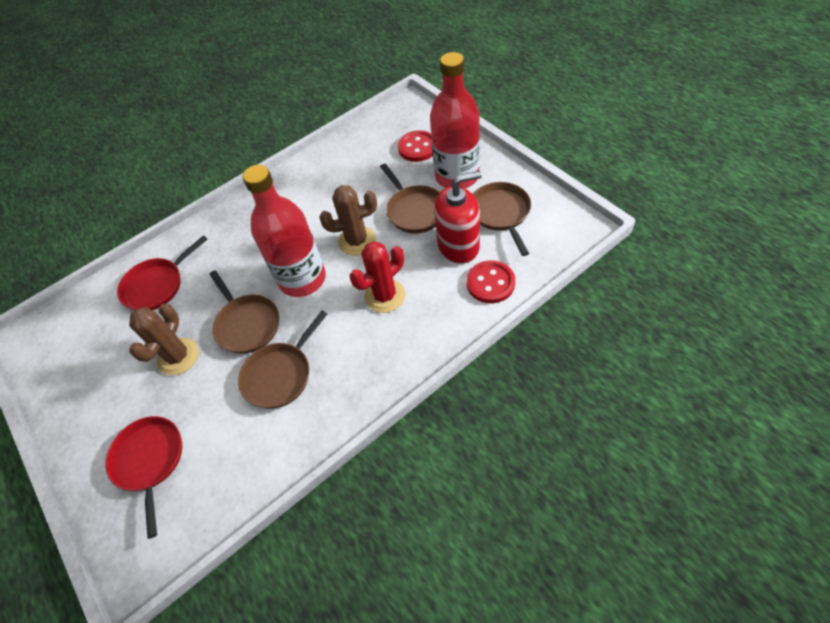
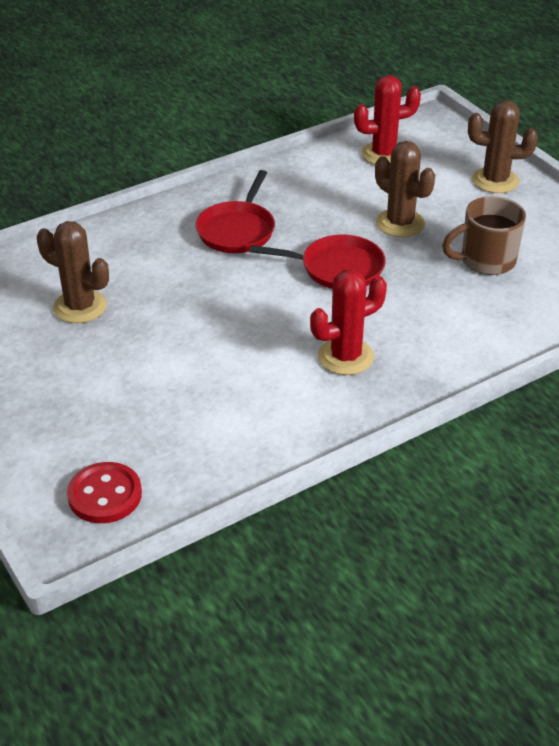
brown cactus: [129,304,199,375] [319,185,377,256] = 2 -> [37,221,109,323] [375,141,435,237] [468,100,538,193] = 3
brown mug: none = 0 -> [442,196,526,275] = 1
brown pan: [209,270,279,354] [238,311,327,409] [380,164,440,233] [473,182,531,256] = 4 -> none = 0
red bottle: [243,165,326,297] [430,52,480,188] = 2 -> none = 0
red button: [398,130,433,162] [467,260,515,303] = 2 -> [67,462,142,523] = 1
red cactus: [350,241,406,313] = 1 -> [310,269,387,375] [354,75,421,165] = 2
red soap dispenser: [434,171,482,264] = 1 -> none = 0

